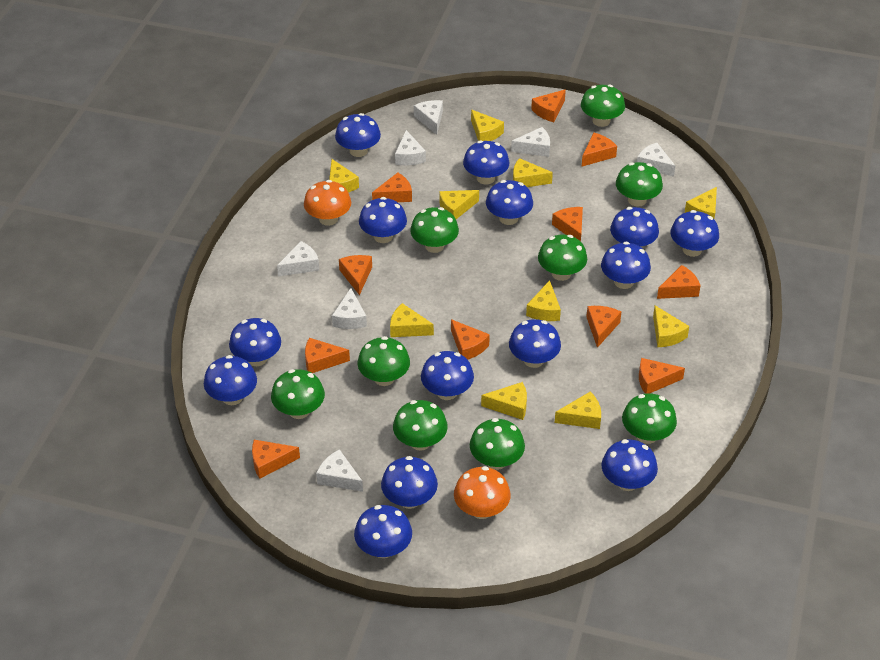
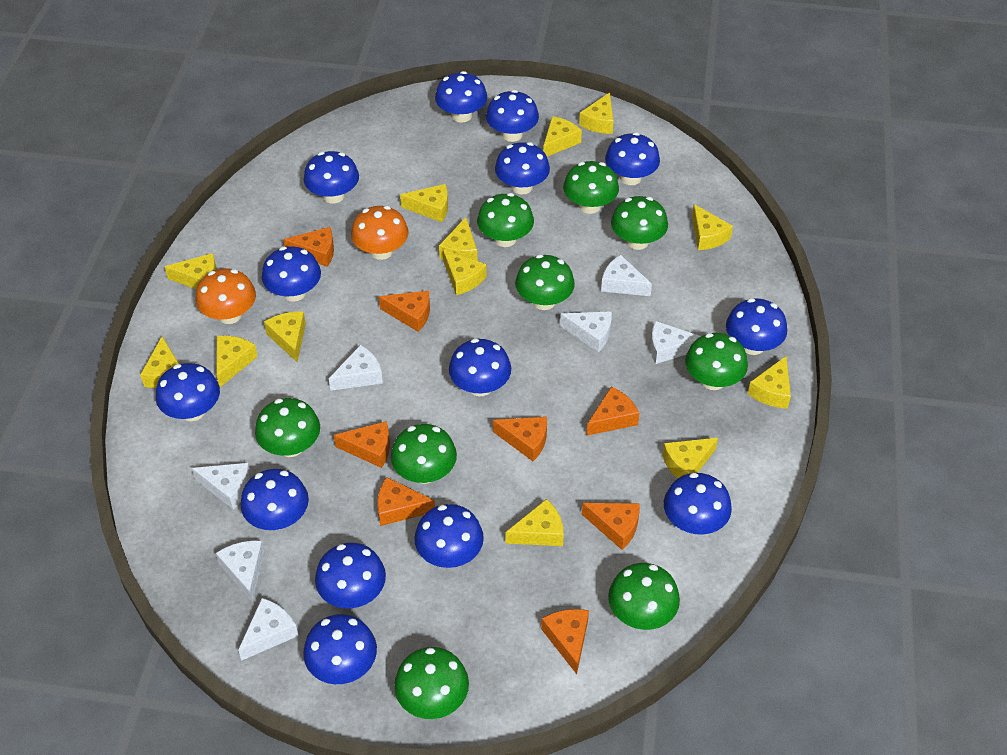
orange cheese: [252,440,300,479] [305,338,350,373] [339,255,372,295] [372,173,412,202] [451,319,490,360] [531,90,566,122] [552,207,583,241] [582,133,617,166] [586,306,621,348] [639,358,685,394] [657,265,701,299] = 11 -> [283,227,334,267] [334,421,390,468] [378,477,435,526] [379,291,430,332] [493,417,547,461] [541,609,589,674] [582,503,640,550] [586,386,639,436] = 8
yellow cheese: [329,159,359,193] [390,303,434,337] [439,190,479,219] [471,110,504,141] [481,382,527,420] [513,158,553,187] [526,280,561,321] [555,391,601,429] [653,305,689,347] [685,187,717,219] = 10 -> [140,337,179,388] [164,253,217,289] [217,336,258,387] [264,311,306,362] [400,184,448,222] [439,217,477,261] [443,249,487,295] [506,499,564,546] [543,116,582,157] [579,92,614,134] [662,438,718,479] [692,204,733,250] [748,356,791,409] = 13

